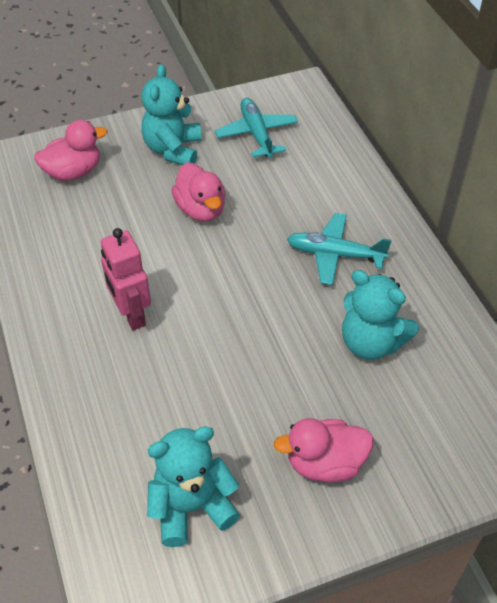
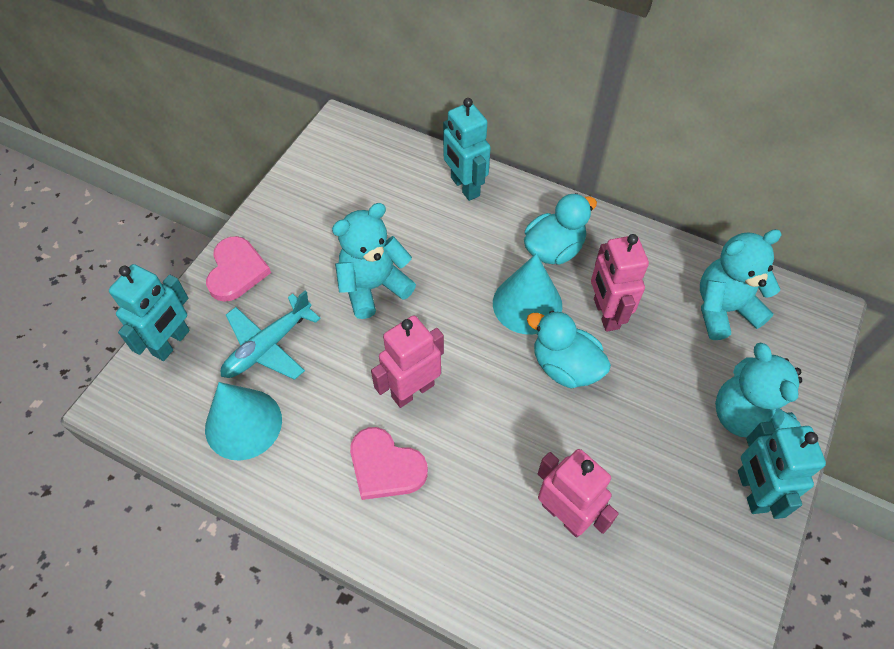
pink duck: [34,120,107,181] [172,162,226,222] [274,418,374,482] = 3 -> none = 0
pink heart: none = 0 -> [206,236,271,302] [350,427,428,500] = 2
pink robot: [101,228,151,330] = 1 -> [371,315,444,408] [538,449,619,538] [591,234,649,332] = 3
turquoise cone: none = 0 -> [205,382,282,461] [493,253,562,334] = 2
turquoise duck: none = 0 -> [524,193,597,265] [527,311,611,389] = 2
turquoise plane: [215,98,298,158] [287,213,391,285] = 2 -> [221,290,321,380] = 1
turquoise robot: none = 0 -> [109,264,190,361] [443,98,491,201] [738,421,826,519] = 3

